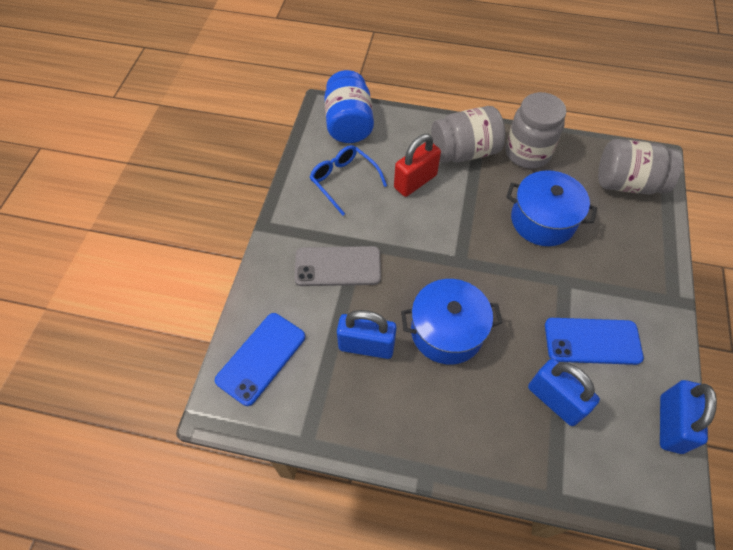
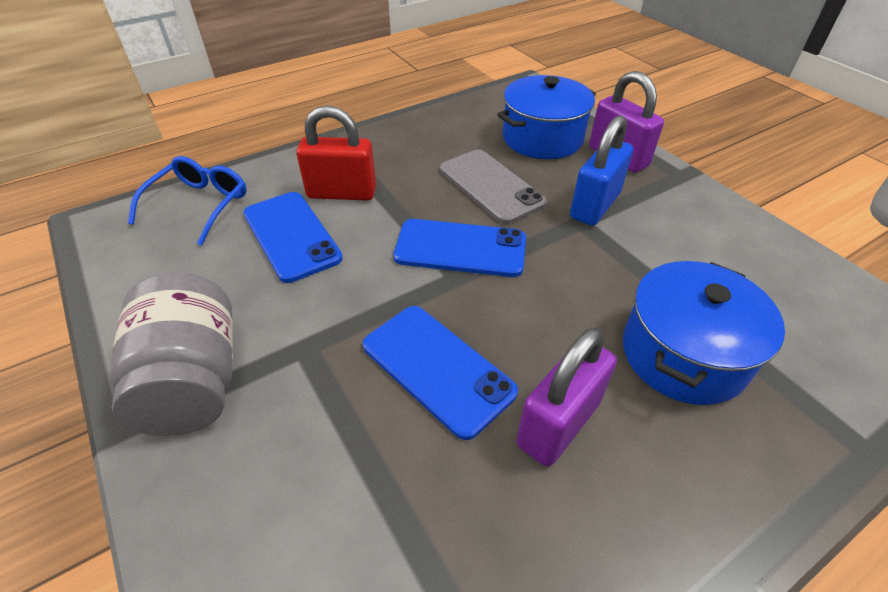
blue jar: [324,70,374,143] = 1 -> none = 0
blue padlock: [337,310,397,359] [528,359,600,426] [660,380,717,454] = 3 -> [570,115,633,226] = 1
blue phone: [215,313,305,406] [545,318,644,365] = 2 -> [243,192,343,283] [363,306,518,440] [393,219,526,277] = 3
grey jar: [431,106,506,163] [506,92,566,169] [598,139,682,194] = 3 -> [109,272,233,436] = 1
purple padlock: none = 0 -> [517,327,617,467] [589,71,664,173] = 2

